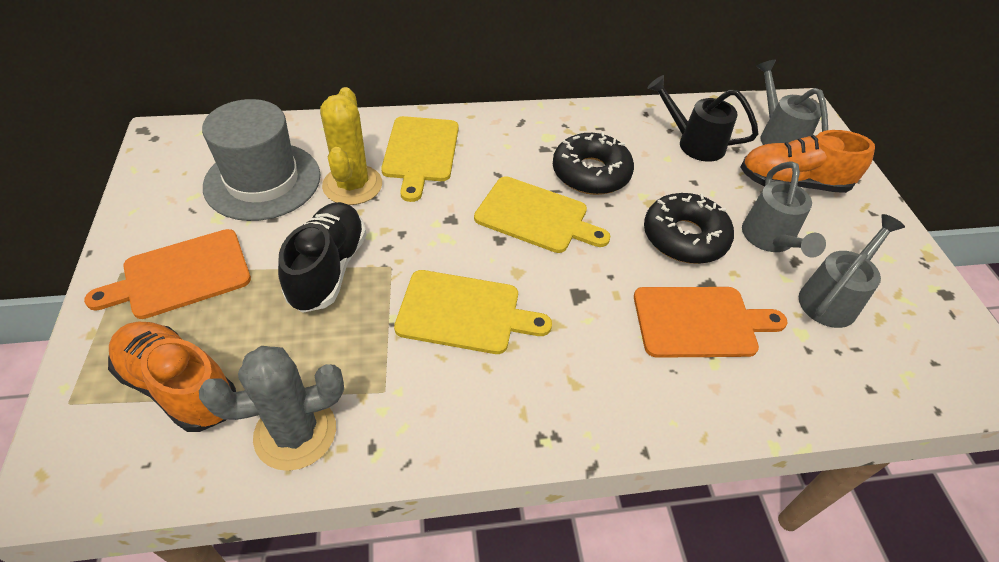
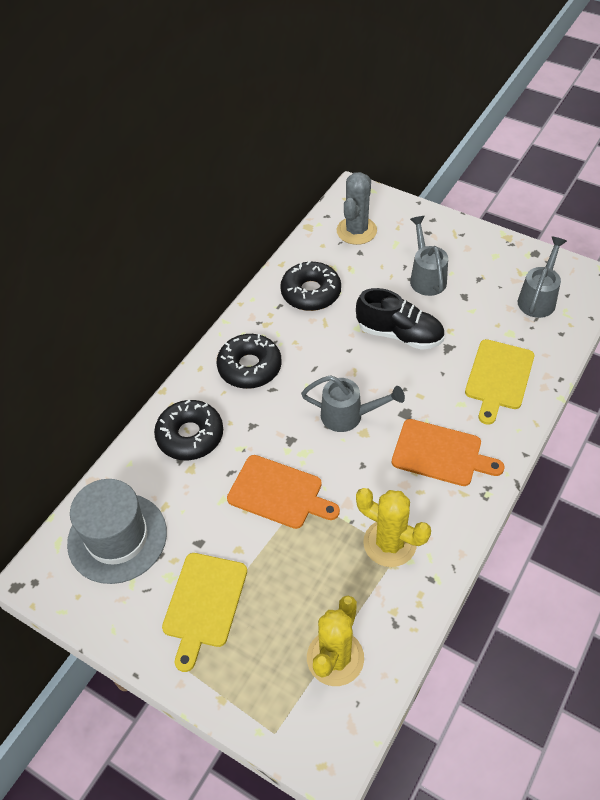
black donut: [553,132,634,195] [644,193,734,264] = 2 -> [154,400,223,460] [217,334,281,389] [280,261,341,311] = 3
black watering can: [647,75,758,162] = 1 -> none = 0
orange shoe: [108,322,236,432] [741,130,875,193] = 2 -> none = 0
yellow cactus: [320,87,382,205] = 1 -> [307,596,364,686] [356,488,431,567] = 2
yellow cutting board: [381,116,459,202] [394,270,552,354] [474,176,610,253] = 3 -> [162,553,247,672] [465,339,534,425] = 2

